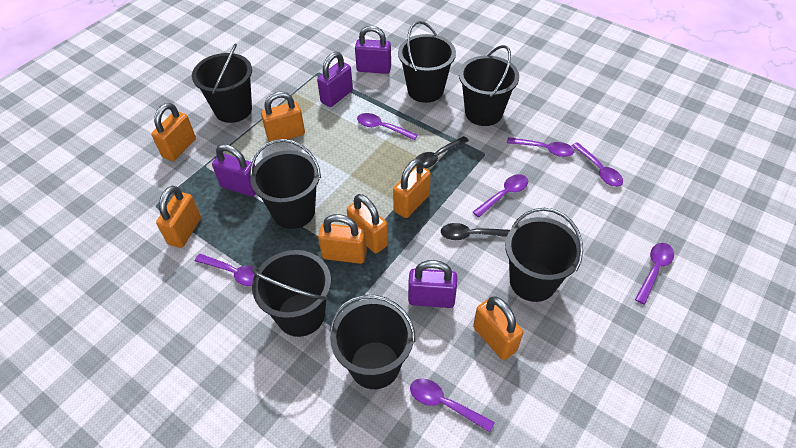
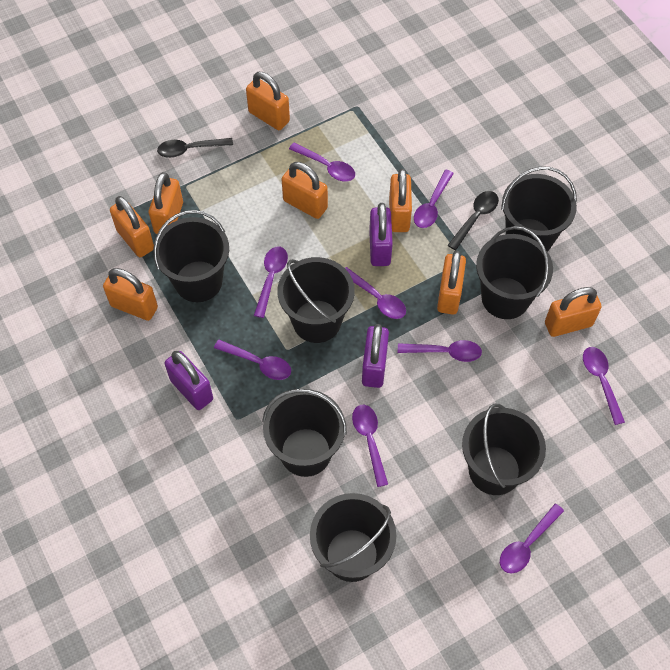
orange padlock: [152,103,196,161] [156,186,201,248] [261,91,305,142] [318,214,367,264] [347,194,388,253] [393,158,431,218] [473,296,523,360] = 7 -> [103,268,158,321] [110,196,154,257] [149,172,183,234] [246,72,290,130] [282,162,328,219] [389,169,412,232] [437,251,466,315] [545,287,602,337] = 8
purple padlock: [212,144,256,197] [317,52,353,107] [355,26,391,74] [408,260,457,308] = 4 -> [165,351,213,410] [362,324,389,388] [369,203,393,266] = 3
purple spoon: [195,254,255,286] [357,113,418,140] [410,378,495,432] [473,174,528,218] [507,137,574,157] [572,142,623,187] [635,243,674,305] = 7 -> [214,340,291,380] [254,247,288,318] [289,143,355,182] [345,267,406,319] [352,405,388,487] [398,340,482,362] [414,170,454,228] [500,504,564,573] [583,347,625,425] = 9

